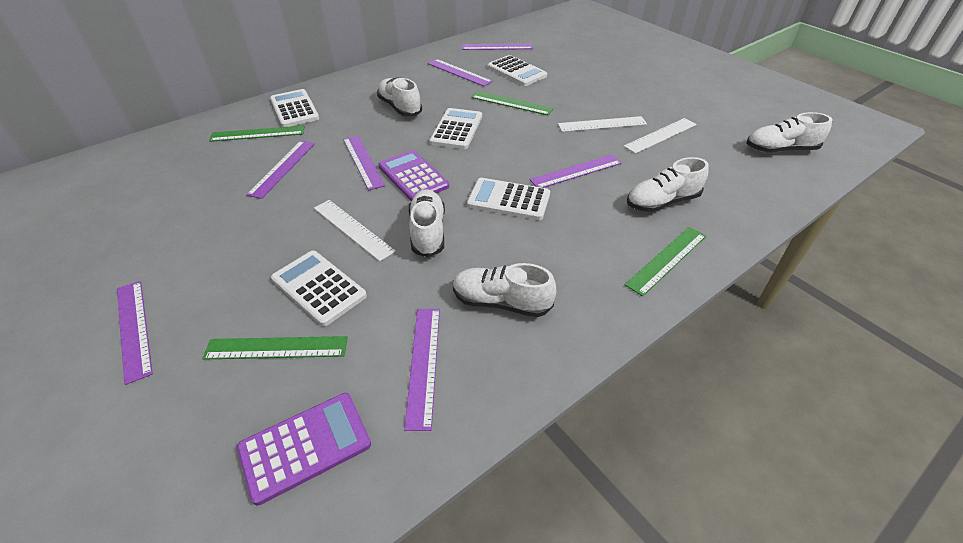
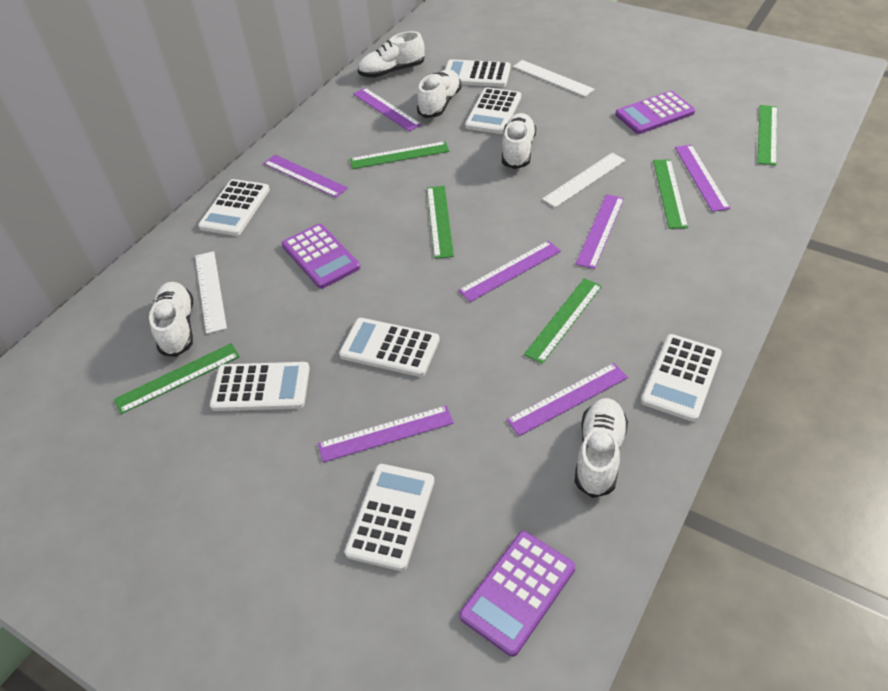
green ruler: [202,336,348,360] [209,126,305,142] [471,91,554,116] [625,227,706,297] = 4 -> [114,343,240,414] [350,141,449,169] [427,186,454,259] [524,278,602,364] [653,159,688,229] [757,105,777,166] = 6
purple calculator: [237,393,371,506] [378,150,449,202] = 2 -> [282,224,360,289] [459,531,576,657] [615,91,695,134] = 3
white calculator: [270,89,319,127] [271,251,367,326] [430,108,482,149] [467,178,550,220] [488,55,547,86] = 5 -> [198,179,270,236] [210,362,310,411] [339,318,440,377] [345,464,434,571] [445,59,511,87] [465,87,521,134] [641,334,722,422] = 7

